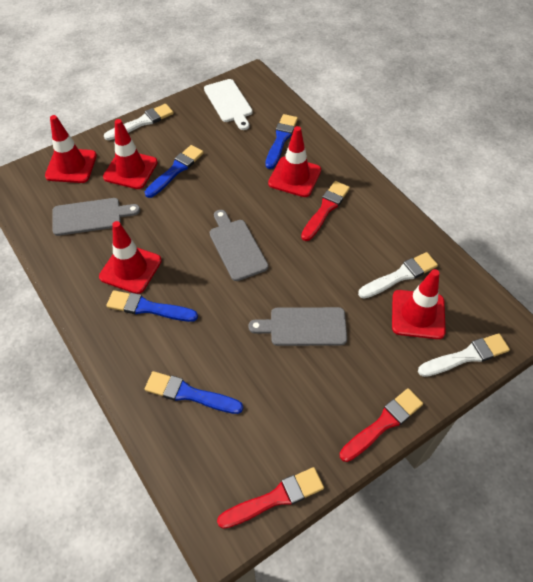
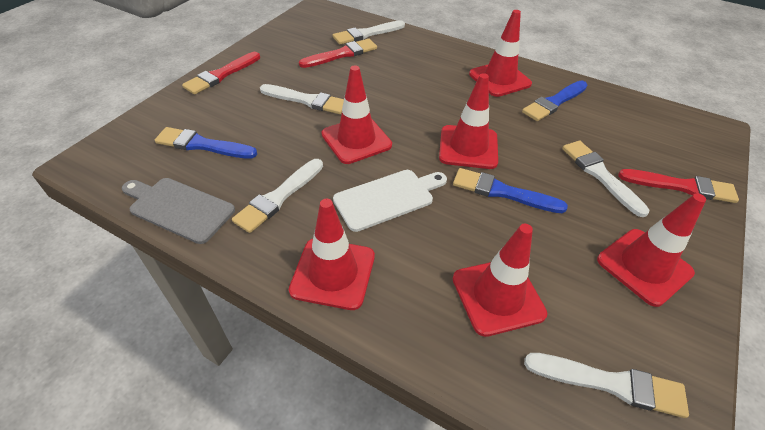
blue brush: [106,290,198,322] [145,145,204,198] [145,371,243,414] [265,114,298,169] = 4 -> [155,127,257,159] [453,168,568,213] [522,81,587,121] = 3
grey cutting board: [52,198,140,236] [209,210,268,281] [248,307,347,346] = 3 -> [122,178,235,244] = 1
red traffic cone: [45,115,97,183] [99,221,162,294] [103,119,158,189] [268,126,321,197] [392,269,446,339] = 5 -> [289,199,375,310] [321,65,392,164] [439,73,498,169] [453,224,547,337] [469,10,532,97] [597,193,706,307] = 6
white brush: [104,104,174,140] [358,252,438,299] [418,333,510,377] = 3 -> [232,159,323,233] [260,84,344,114] [333,20,405,44] [524,353,689,418] [562,141,649,217] = 5

